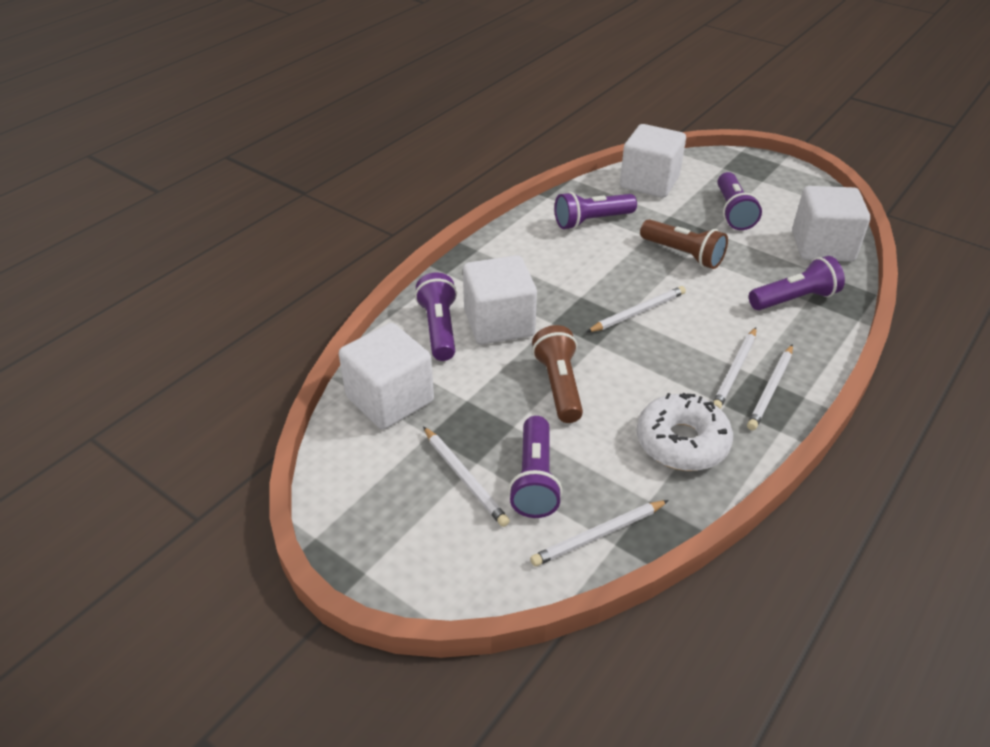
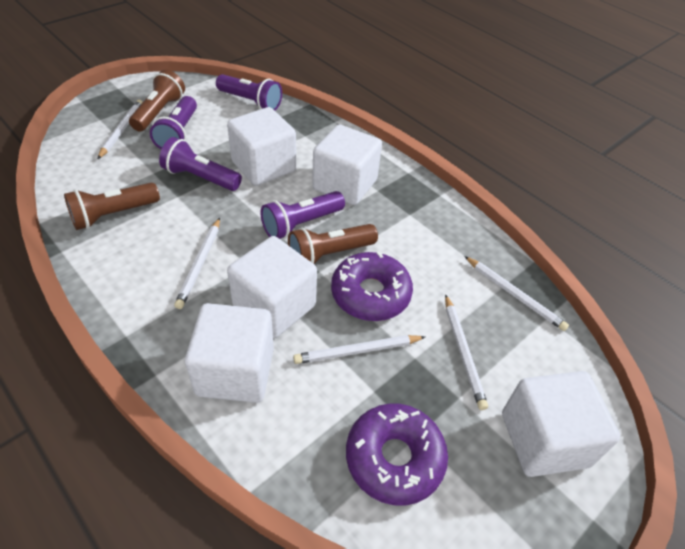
brown flashlight: [532,325,583,423] [640,219,728,269] = 2 -> [64,182,160,230] [129,70,185,132] [288,224,378,264] = 3
purple donut: none = 0 -> [331,252,413,321] [346,403,448,506] = 2
purple flashlight: [415,273,457,361] [508,416,562,518] [554,192,637,230] [717,172,762,230] [749,256,845,310] = 5 -> [150,96,197,149] [159,137,242,191] [216,74,282,110] [261,191,345,239] = 4
white cube: [339,323,434,429] [463,255,537,344] [620,124,686,198] [792,186,871,262] = 4 -> [185,303,274,403] [227,107,296,186] [227,236,317,339] [312,125,382,205] [502,371,620,477] = 5
white donut: [637,392,733,471] = 1 -> none = 0

